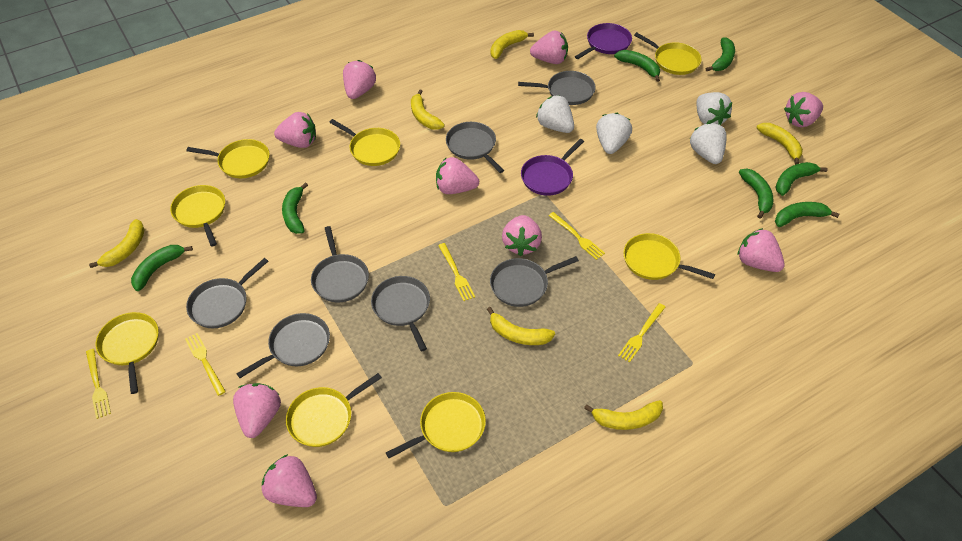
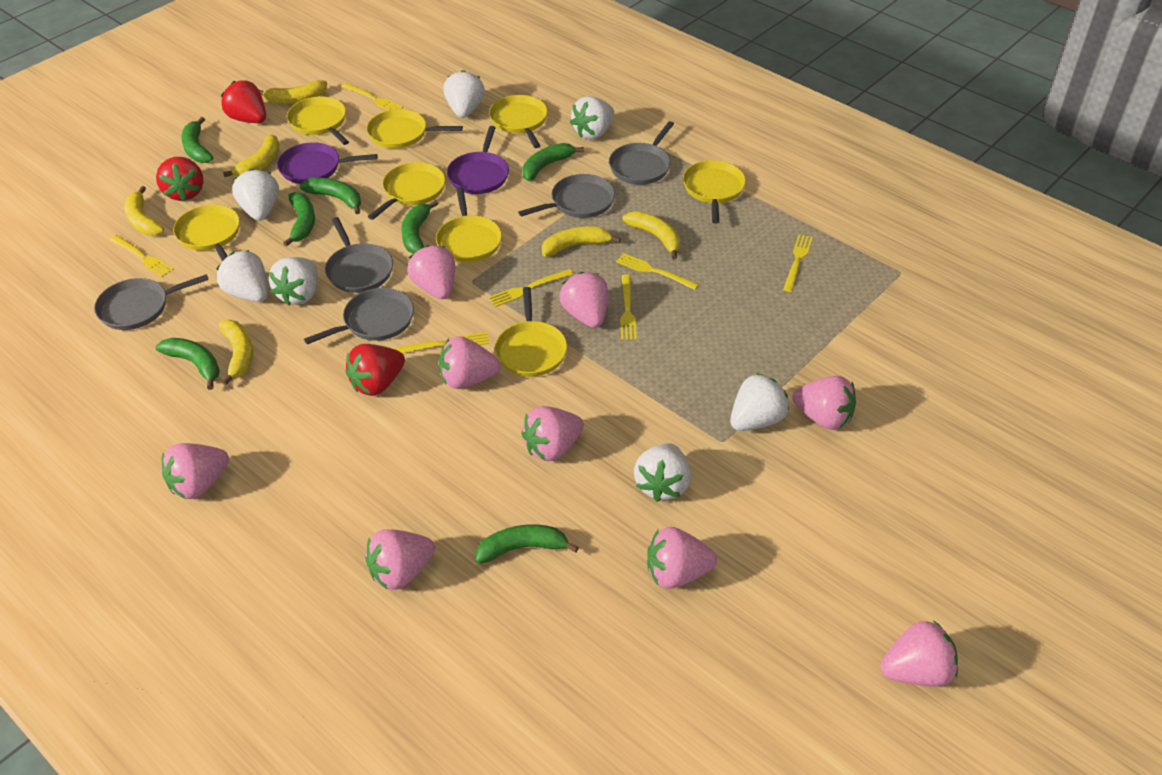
grey pan: [186,258,268,328] [237,313,330,378] [311,226,369,302] [371,276,430,351] [446,122,504,173] [490,256,579,307] [518,71,596,105] = 7 -> [94,274,209,330] [304,288,414,344] [325,217,393,293] [518,174,615,218] [609,121,674,185] = 5
red strawberry: none = 0 -> [156,157,204,202] [221,80,266,123] [345,344,405,396] = 3
white strawberry: [536,95,574,133] [596,113,632,154] [690,122,727,164] [697,92,732,125] = 4 -> [216,250,268,302] [232,169,279,221] [269,257,318,306] [443,70,485,118] [570,96,614,139] [634,443,691,502] [730,373,789,431] = 7
yellow fork: [86,349,111,419] [185,333,226,396] [438,243,475,301] [548,212,605,260] [618,303,665,363] = 5 -> [110,235,174,277] [342,83,403,110] [395,332,490,353] [489,269,574,307] [616,253,699,290] [620,275,637,340] [783,234,813,292] = 7

